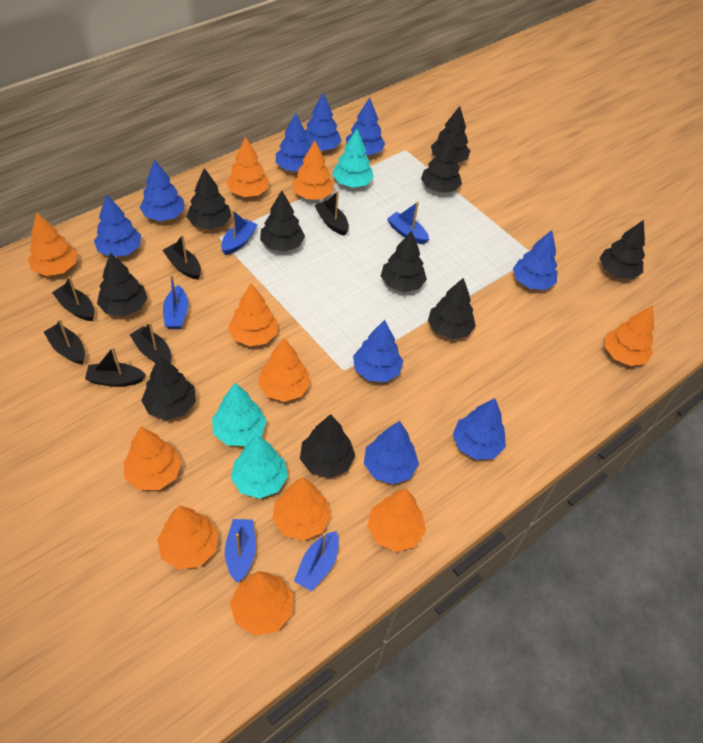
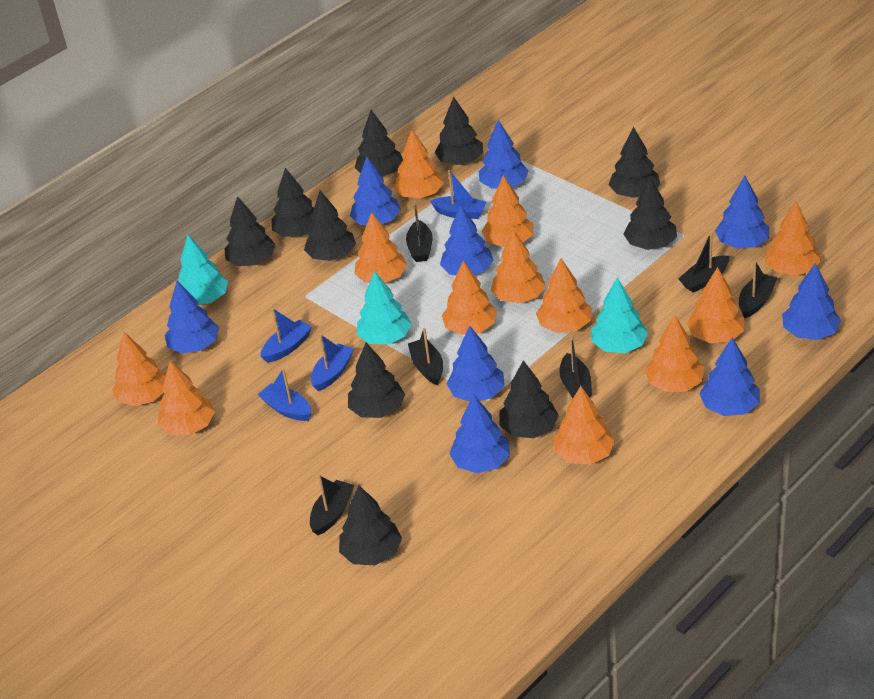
blue boat: [163,275,188,329] [221,210,257,255] [225,519,256,583] [294,531,339,591] [387,201,429,244] = 5 -> [258,368,311,421] [261,308,312,363] [311,334,354,391] [430,170,486,219] = 4
orange tree: [28,213,77,276] [124,427,182,490] [157,506,218,569] [226,137,269,197] [228,283,278,346] [230,571,293,636] [258,338,310,402] [272,477,331,541] [292,141,334,199] [367,489,426,552] [605,305,654,366] = 11 -> [112,332,166,406] [158,361,215,435] [354,212,407,283] [394,129,444,198] [442,261,497,335] [481,175,534,247] [491,230,546,303] [536,259,592,333] [554,386,615,465] [645,316,704,392] [687,267,744,343] [765,201,821,276] = 12

